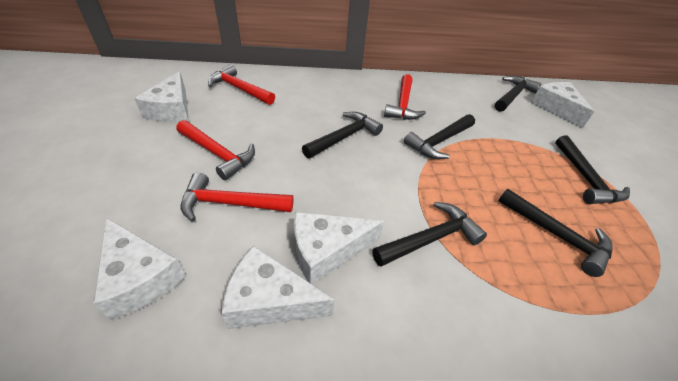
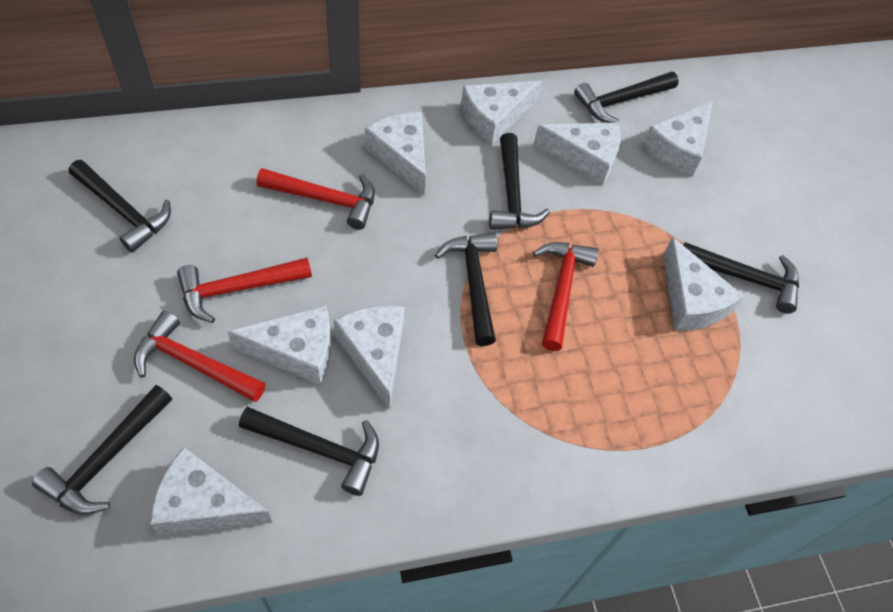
black hammer: [302,112,383,159] [372,202,487,267] [404,114,475,159] [495,76,542,112] [498,189,612,277] [555,135,630,204] = 6 -> [32,385,172,515] [69,160,171,253] [239,407,379,496] [435,233,497,346] [489,133,550,229] [574,72,679,123] [683,242,799,314] = 7
white cheese: [93,218,186,320] [134,71,189,122] [221,246,334,329] [294,212,384,284] [531,82,595,128] = 5 -> [150,447,272,536] [228,305,331,385] [334,306,405,410] [365,112,426,196] [461,80,542,145] [533,122,621,185] [642,101,713,177] [663,237,744,331] = 8

